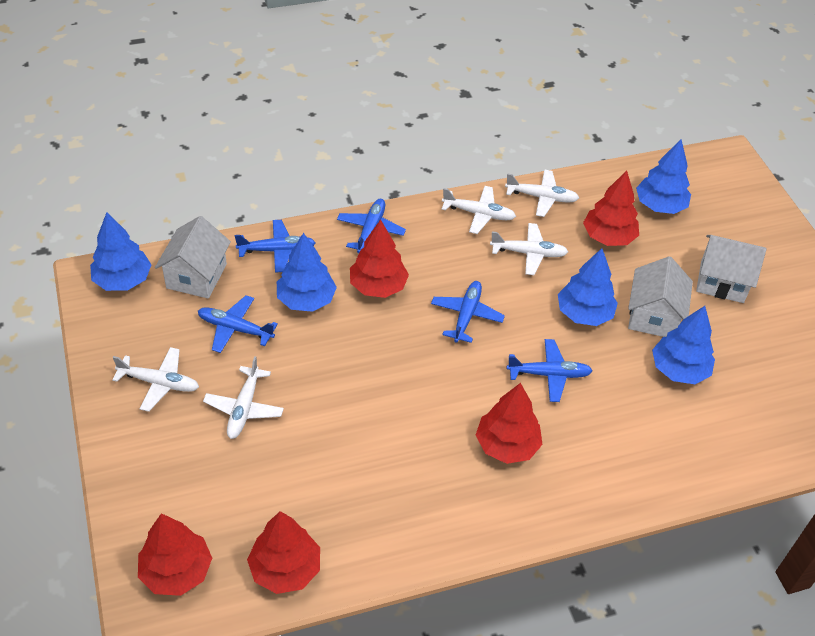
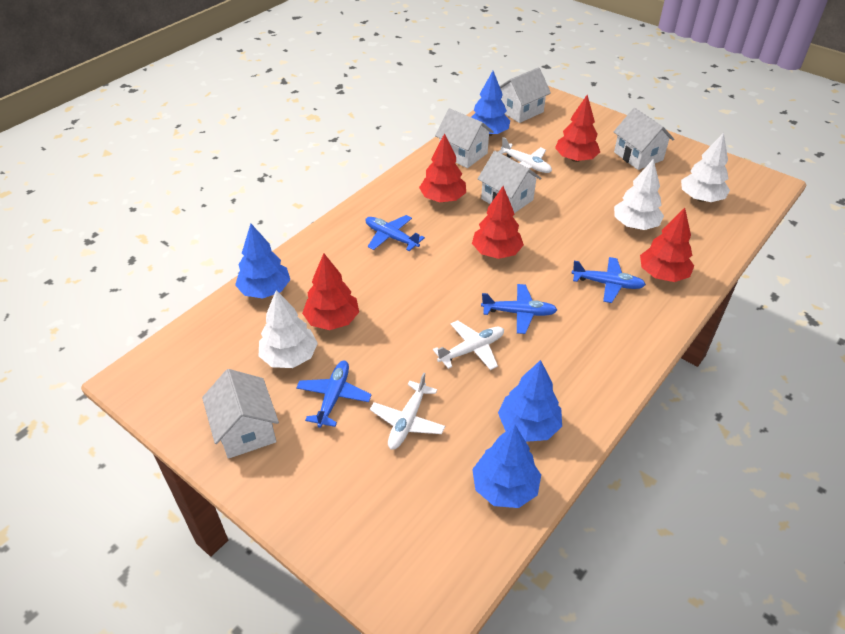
blue plane: [198,295,278,353] [235,220,316,273] [337,199,406,253] [431,281,505,343] [507,339,593,402] = 5 -> [296,361,371,428] [365,215,425,251] [481,284,557,334] [571,257,646,303] = 4
blue tree: [90,212,152,291] [277,233,337,312] [558,248,618,326] [636,140,691,214] [652,306,715,384] = 5 -> [235,224,290,298] [471,71,510,136] [472,425,541,508] [498,360,562,442] = 4
white house: [155,216,231,299] [628,256,693,337] [696,235,766,303] = 3 -> [202,369,279,459] [435,108,494,168] [478,151,541,213] [500,67,551,123] [614,108,674,170] = 5
white plane: [112,347,199,412] [203,356,284,439] [442,186,516,234] [490,223,568,275] [505,170,579,217] = 5 -> [370,373,445,449] [433,320,504,370] [498,137,552,173] = 3
white tree: none = 0 -> [259,290,318,368] [614,159,664,230] [681,133,730,202] = 3

